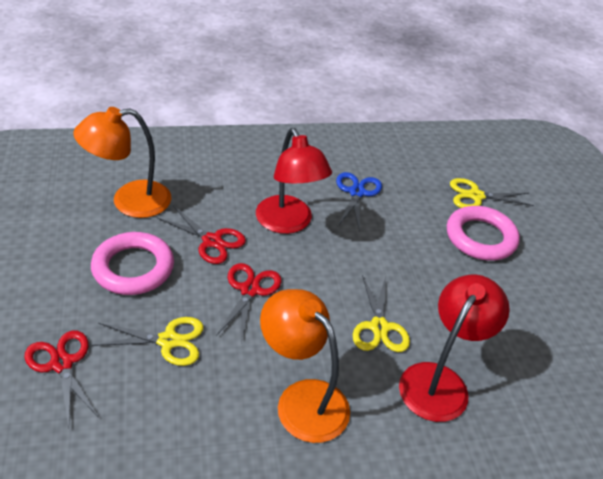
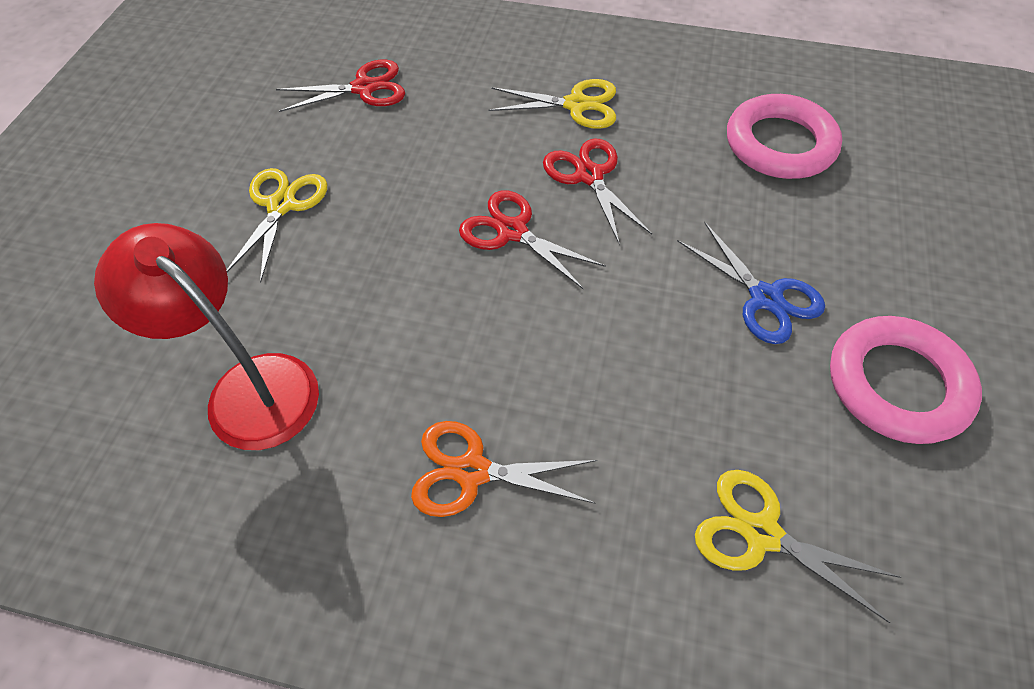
orange lamp: [73,107,171,218] [260,289,350,443] = 2 -> none = 0
orange scissors: none = 0 -> [411,421,597,517] = 1
red lamp: [256,128,332,234] [399,274,510,422] = 2 -> [94,223,319,450] = 1

